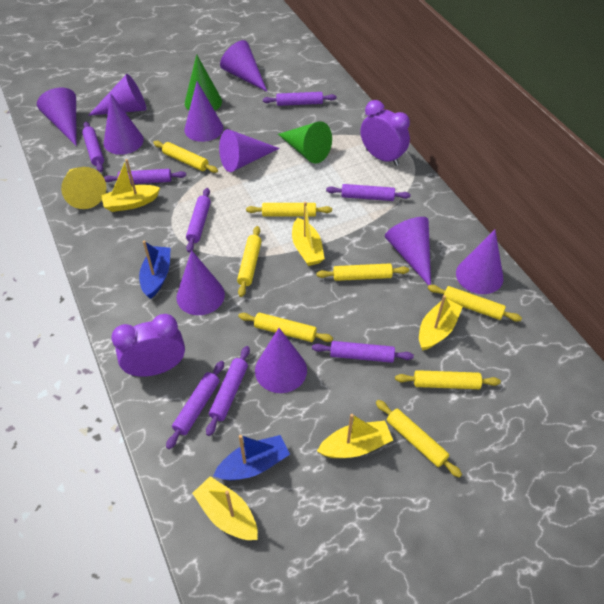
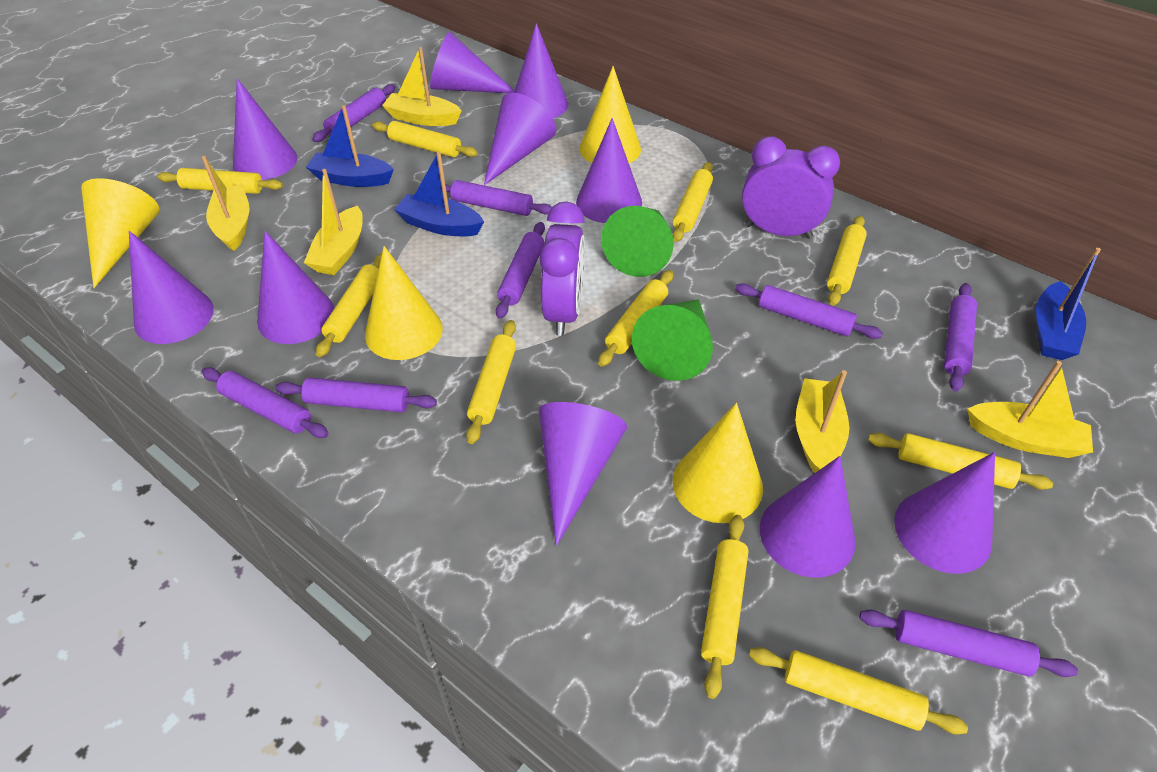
blue boat: [139,241,171,299] [213,435,290,480] = 2 -> [306,105,394,187] [394,152,484,236] [1036,248,1101,360] = 3
yellow cone: [61,167,106,209] = 1 -> [81,178,160,288] [365,246,443,360] [580,66,641,164] [673,403,763,523] = 4
yellow rolling pin: [153,141,218,173] [237,226,261,297] [238,313,333,342] [246,203,332,217] [316,263,409,281] [376,400,462,478] [395,370,501,389] [428,285,522,322] = 8 -> [157,168,283,194] [316,254,382,357] [372,121,478,157] [466,320,516,444] [598,270,673,367] [672,162,713,242] [701,515,749,699] [749,647,968,735] [827,216,867,306] [868,433,1053,490] = 10

